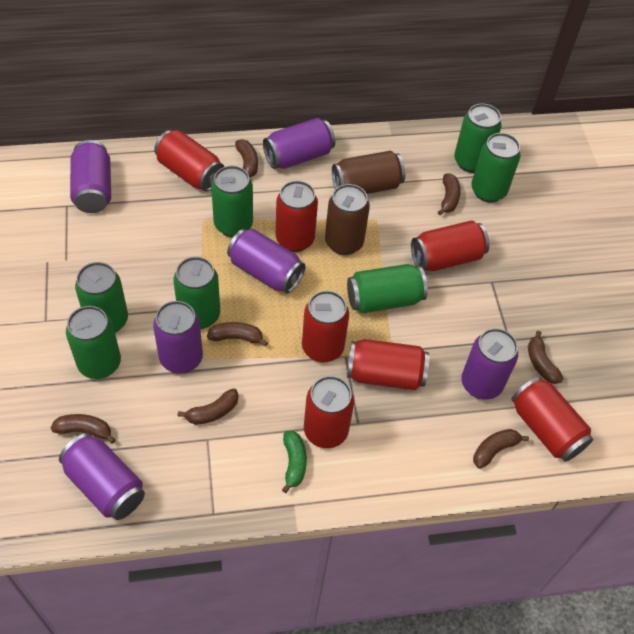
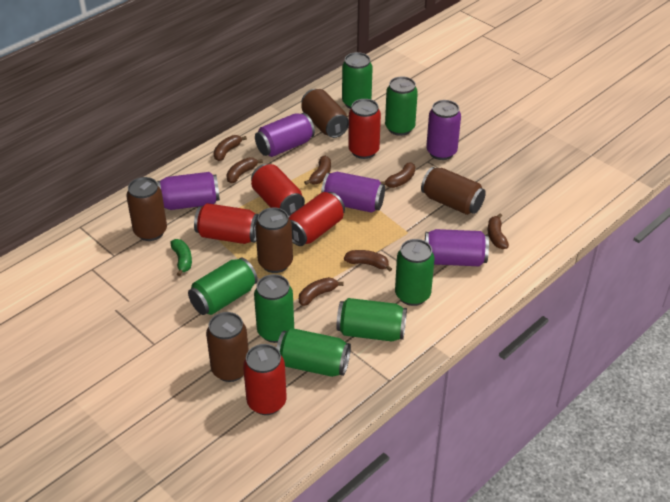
brown can: [325,184,370,255] [332,151,405,194] = 2 -> [126,177,167,241] [206,312,249,382] [255,207,293,273] [301,89,349,138] [421,167,486,215] = 5
purple can: [59,433,145,520] [70,140,111,213] [153,301,203,374] [227,229,305,293] [263,118,335,169] [461,328,518,400] = 6 -> [157,172,220,210] [255,113,315,157] [321,172,385,213] [425,229,489,267] [426,100,461,160] = 5
red can: [154,130,224,192] [276,181,318,252] [302,291,349,363] [304,376,354,448] [347,339,429,390] [411,221,490,271] [511,376,593,462] = 7 -> [194,203,259,244] [243,344,287,415] [251,164,305,218] [289,192,345,246] [348,99,381,159] = 5

